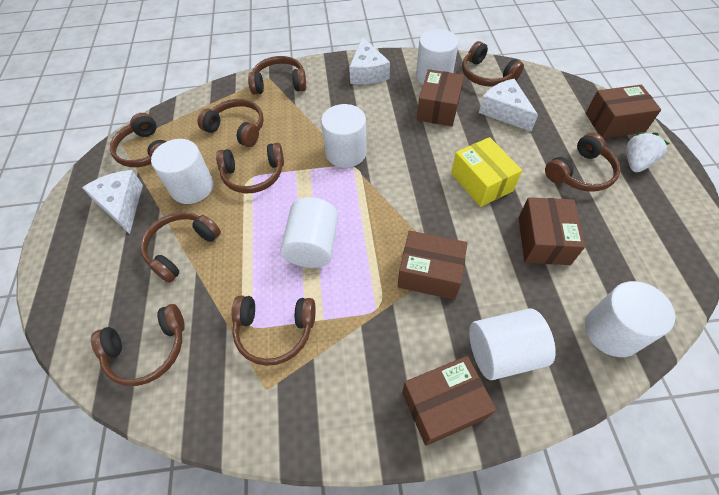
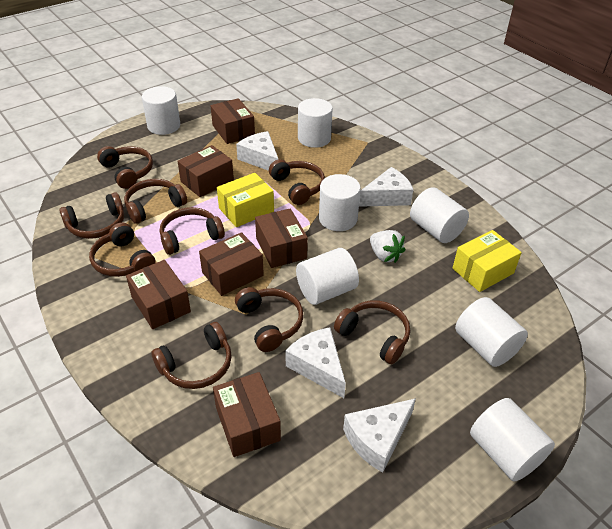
brown box: [398,231,468,300] [402,356,496,446] [417,69,464,126] [518,197,585,265] [586,85,661,138] = 5 -> [126,260,191,329] [178,145,234,197] [199,232,264,296] [211,98,255,144] [213,372,281,457] [255,208,308,268] = 6
white cheese: [82,170,143,234] [349,36,390,85] [479,79,538,131] = 3 -> [236,131,278,171] [285,327,346,398] [343,398,416,473] [359,167,413,207] = 4
white cylinder: [151,139,213,204] [281,197,338,268] [321,104,367,168] [416,29,459,84] [469,308,556,380] [585,281,675,357] = 6 -> [142,86,180,135] [296,248,359,305] [298,98,333,148] [319,174,361,231] [410,187,469,243] [455,297,528,367] [470,398,555,482] = 7
yellow box: [451,137,522,207] = 1 -> [217,173,274,227] [452,230,522,292] = 2

